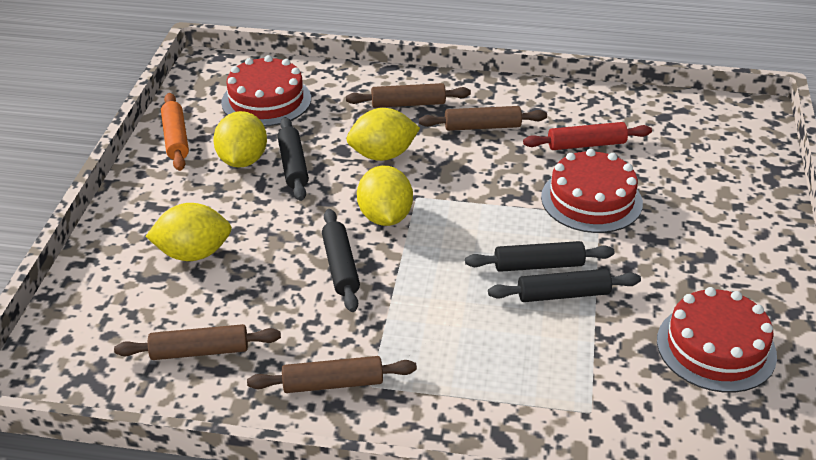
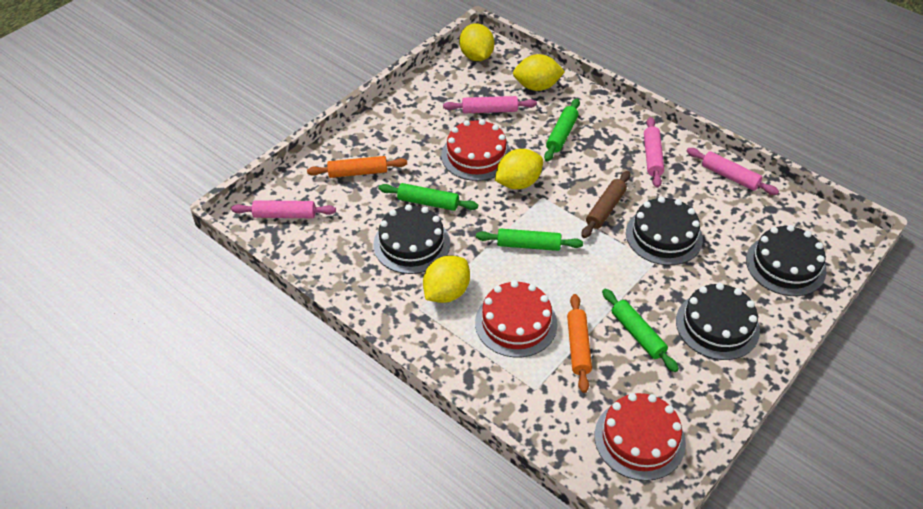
black cake: none = 0 -> [373,204,450,274] [626,196,703,265] [676,283,760,360] [746,225,826,296] = 4
black rolling pin: [278,117,309,201] [322,209,360,312] [465,241,615,272] [488,269,641,302] = 4 -> none = 0
brown rolling pin: [114,324,281,360] [247,356,417,393] [346,83,471,108] [419,106,547,131] = 4 -> [582,171,630,238] = 1
green rolling pin: none = 0 -> [379,183,478,211] [476,228,583,251] [544,98,580,161] [602,289,679,372] = 4
orange rolling pin: [161,93,189,171] = 1 -> [307,156,407,178] [567,294,592,393] = 2
pink rolling pin: none = 0 -> [231,200,336,218] [443,96,537,114] [644,117,664,188] [687,148,779,195] = 4
red rolling pin: [523,122,652,150] = 1 -> none = 0

